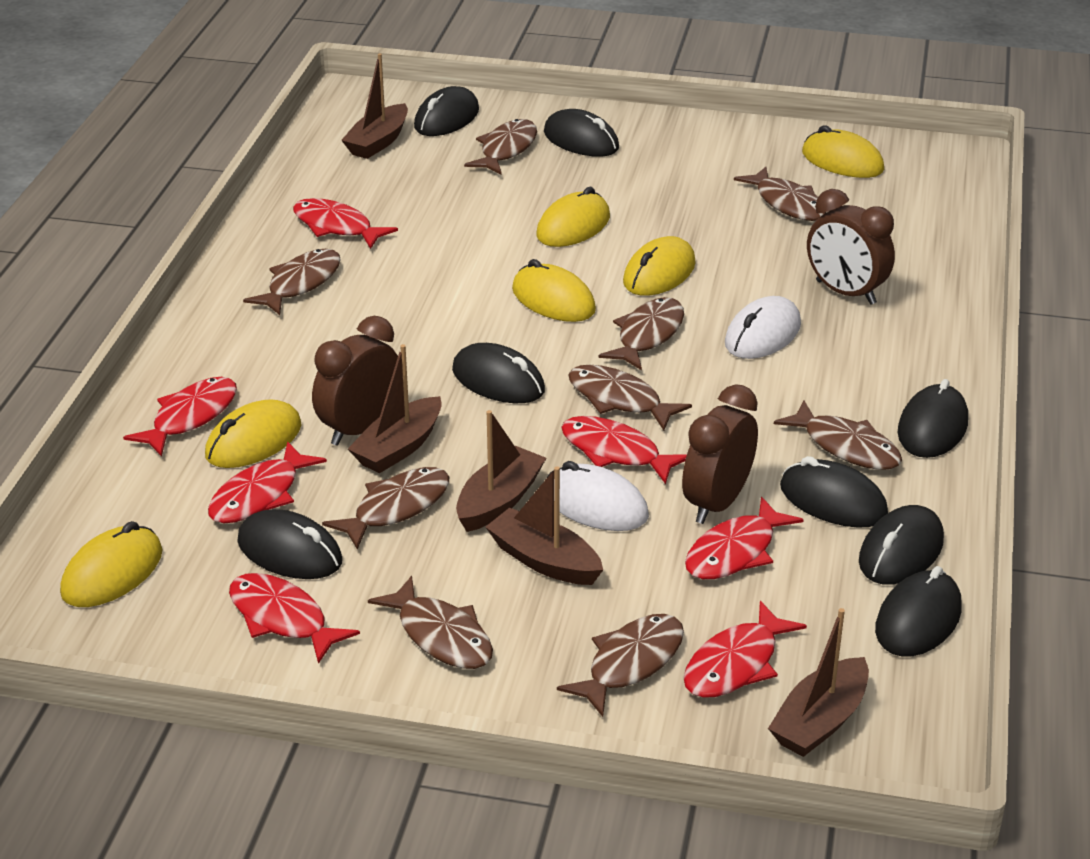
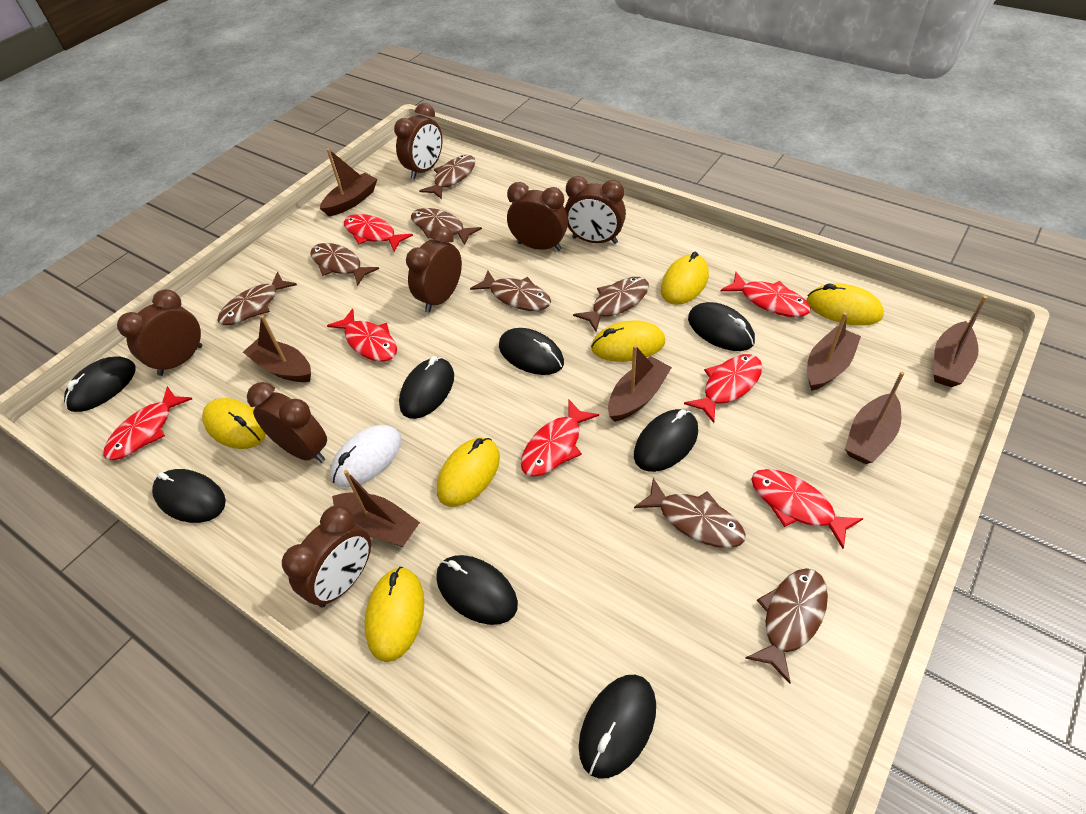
brown boat: [341,53,408,159] [348,344,442,473] [456,410,546,532] [486,466,603,585] [768,608,869,757] = 5 -> [243,315,311,382] [320,148,377,216] [332,470,420,547] [608,345,672,422] [807,312,861,391] [845,371,905,464] [933,296,987,387] = 7
brown clock: [312,316,398,446] [682,384,758,524] [807,189,895,305] = 3 -> [117,289,202,376] [247,382,327,463] [282,505,371,608] [394,103,442,180] [406,226,462,313] [507,182,568,251] [565,176,626,244] = 7
brown fish: [243,249,341,315] [322,467,449,550] [368,576,493,669] [464,119,537,175] [557,614,684,717] [568,365,692,430] [599,297,684,370] [734,167,826,221] [774,401,902,470] = 9 -> [217,272,297,325] [310,243,379,286] [411,208,482,245] [419,155,475,199] [470,271,551,311] [573,277,649,331] [634,478,746,548] [745,568,828,684] = 8
white mouse: [546,461,649,531] [725,296,801,359] = 2 -> [330,425,402,488] = 1

